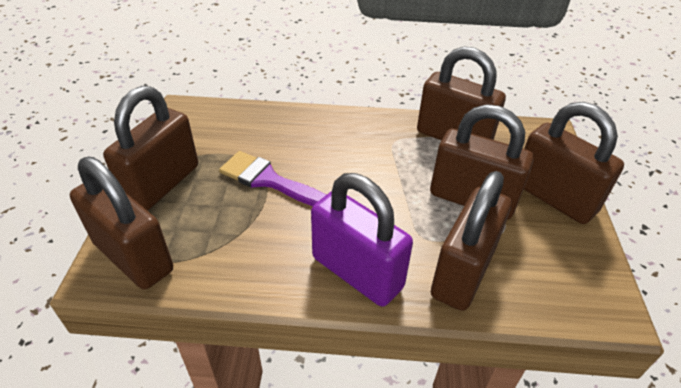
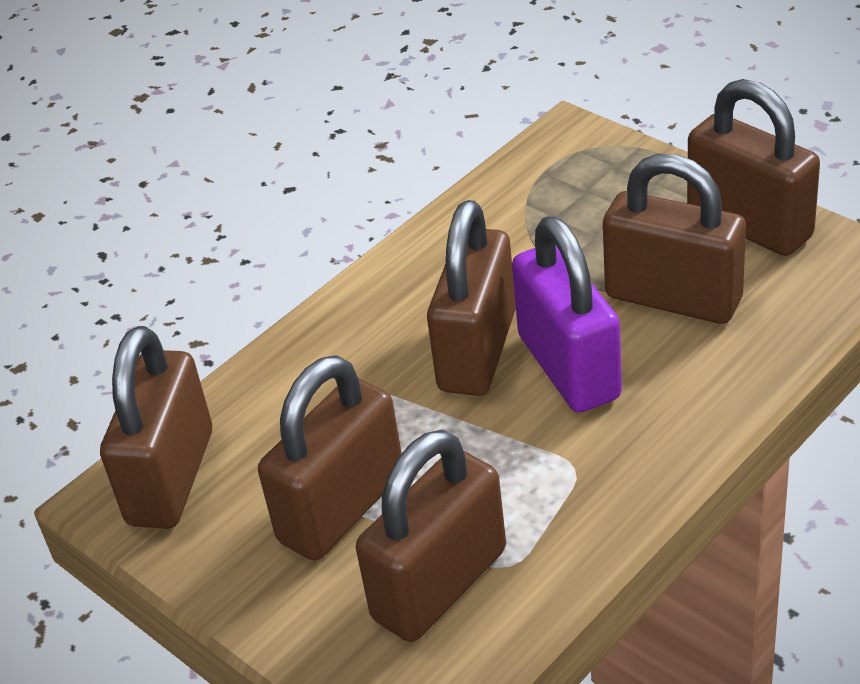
purple brush: [219,151,326,206] = 1 -> none = 0

